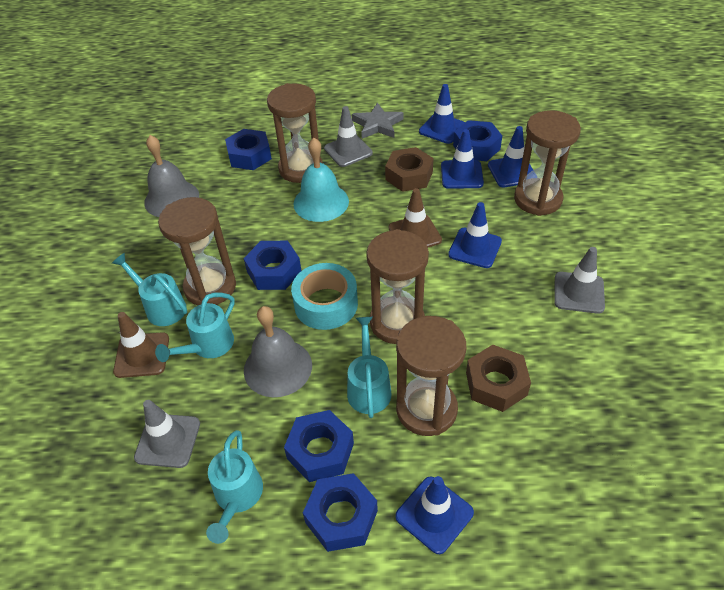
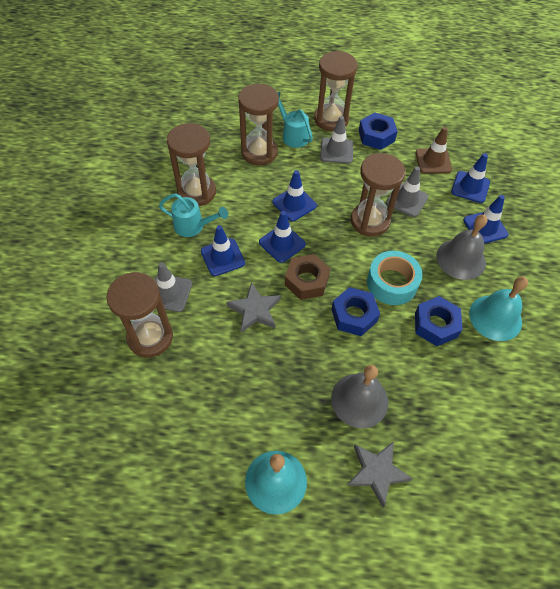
blue nut: [225,129,272,170] [244,241,301,290] [284,410,354,482] [303,473,378,552] [453,120,502,161] = 5 -> [331,287,380,336] [359,112,398,150] [415,296,463,346] = 3
brown nut: [385,147,434,192] [466,345,531,412] = 2 -> [285,254,330,300] = 1
brown traffic cone: [113,312,169,378] [389,188,442,247] = 2 -> [416,127,452,173] = 1
grey star: [352,102,404,139] = 1 -> [227,282,281,333] [347,441,413,507] = 2
turquoise bell: [293,138,349,222] = 1 -> [245,451,307,515] [469,276,528,341] = 2
turquoise watering can: [112,253,187,326] [155,293,235,362] [206,430,263,544] [347,317,391,418] = 4 -> [159,193,228,237] [278,92,313,148] = 2

